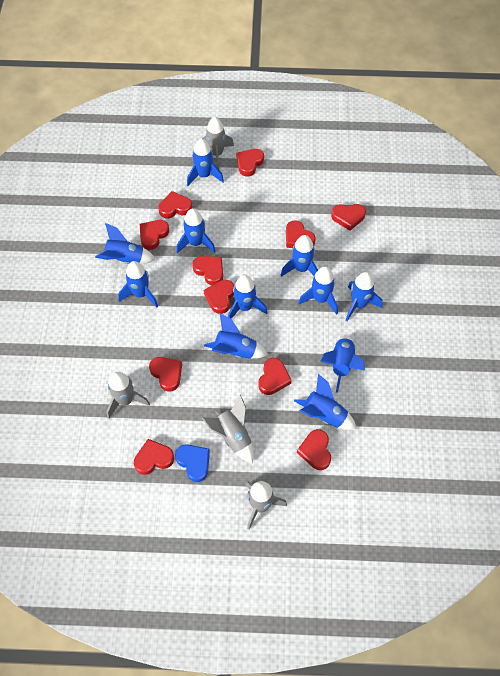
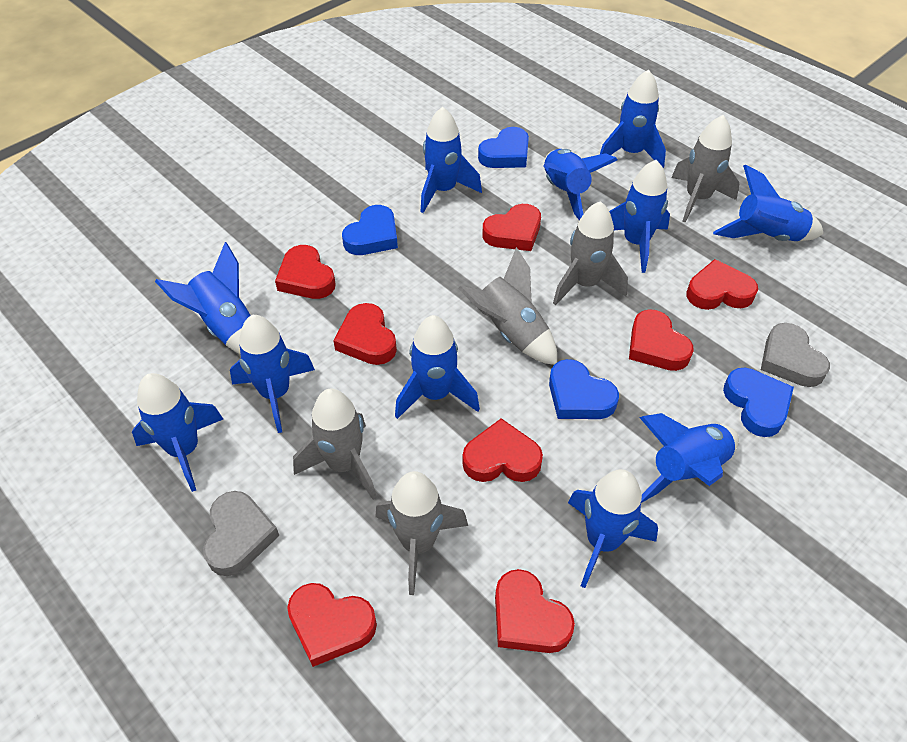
blue heart: [175,444,210,482] = 1 -> [342,205,398,255] [478,127,529,168] [549,359,619,419] [723,368,794,437] = 4
grey heart: none = 0 -> [203,491,279,576] [761,323,830,387] = 2
grey rocket: [107,372,150,419] [202,116,234,169] [202,394,254,463] [246,481,287,529] = 4 -> [293,388,377,500] [375,471,468,595] [458,247,557,365] [553,201,628,305] [671,115,739,223] = 5
red heart: [134,439,174,475] [140,220,169,250] [149,357,182,392] [158,191,192,218] [192,256,223,285] [204,280,234,314] [236,149,264,176] [258,358,292,395] [286,220,316,248] [297,429,331,470] [331,204,366,231] = 11 -> [275,245,336,299] [287,583,377,667] [333,303,397,365] [462,418,543,482] [482,204,541,251] [495,569,575,653] [629,309,694,371] [687,259,758,310] = 8

